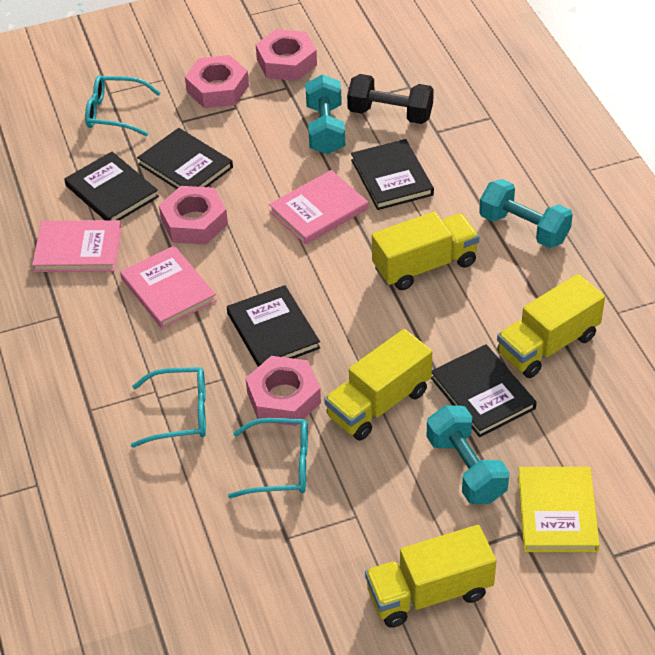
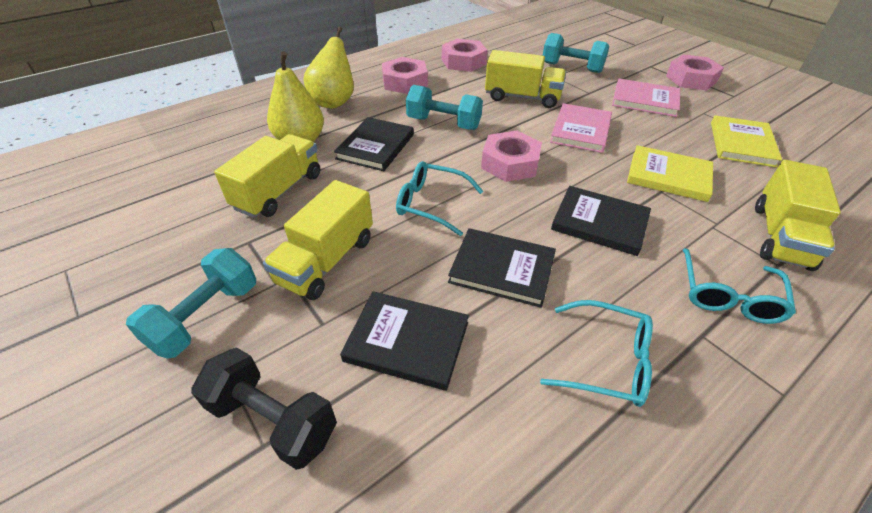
black book: [64,151,159,220] [137,128,233,189] [227,285,320,367] [351,139,434,210] [431,344,537,437] = 5 -> [334,117,414,171] [340,291,469,391] [448,228,556,308] [551,186,651,256] = 4
pink book: [32,220,122,272] [120,246,217,328] [269,170,368,245] = 3 -> [550,103,612,153] [612,79,680,117] = 2
yellow book: [518,467,600,552] = 1 -> [627,145,713,202] [711,115,782,167] = 2
yellow pear: none = 0 -> [267,51,324,142] [303,26,354,109] = 2

